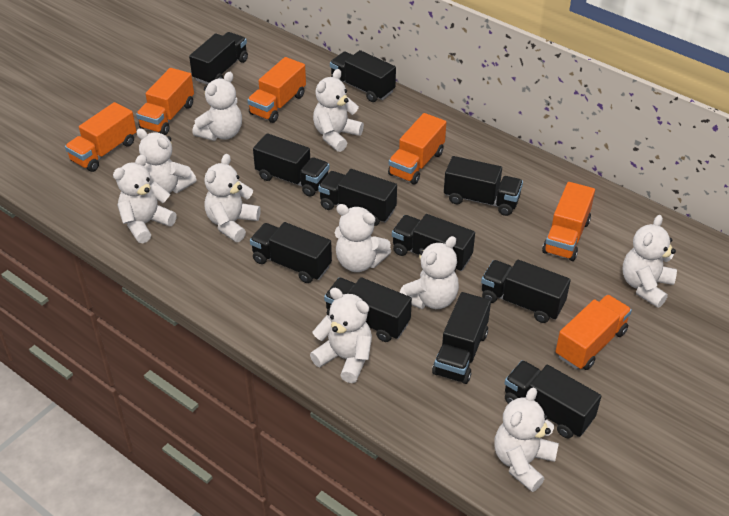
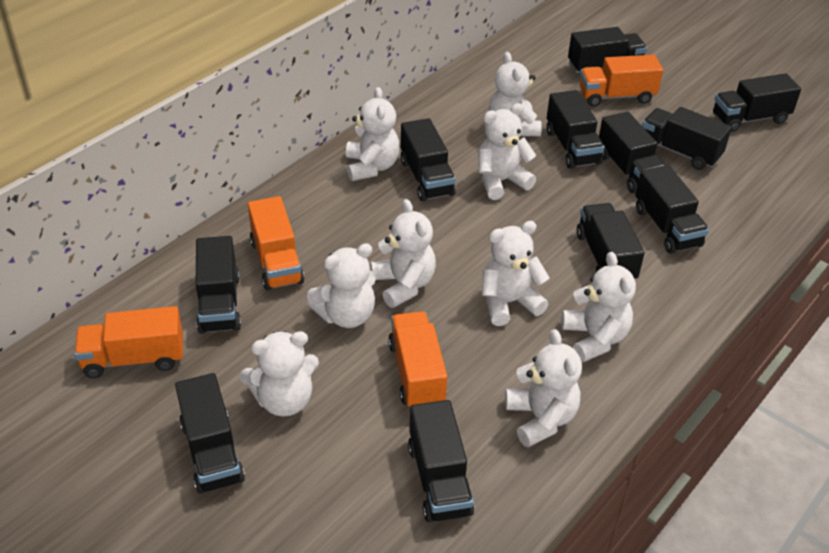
orange truck: [65,102,136,172] [136,68,194,135] [247,57,306,123] [388,113,446,185] [542,182,595,261] [556,295,632,370] = 6 -> [74,306,183,378] [248,196,304,291] [388,311,447,407] [580,55,663,107] = 4
white teddy bear: [113,155,177,243] [136,128,197,193] [193,72,242,141] [204,154,261,242] [310,288,372,383] [313,69,364,152] [335,204,391,272] [400,236,459,309] [494,387,559,492] [622,215,677,308] = 10 -> [240,331,319,416] [307,243,376,328] [346,87,400,181] [371,199,436,308] [478,103,536,200] [482,221,550,326] [488,52,542,136] [505,329,582,447] [561,252,636,362] = 9

